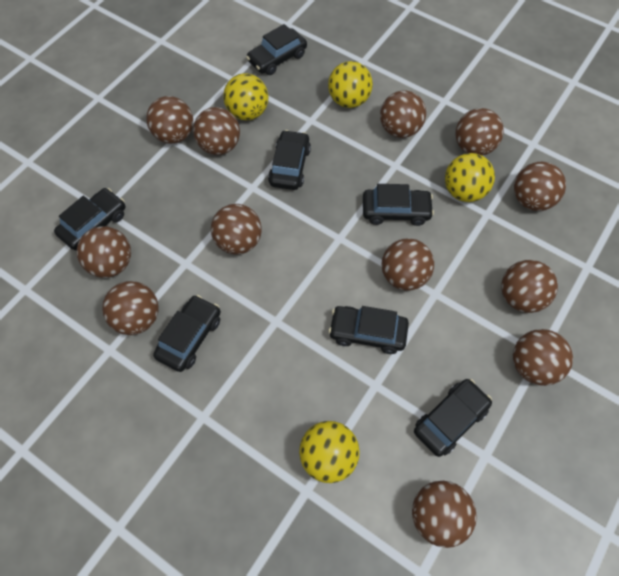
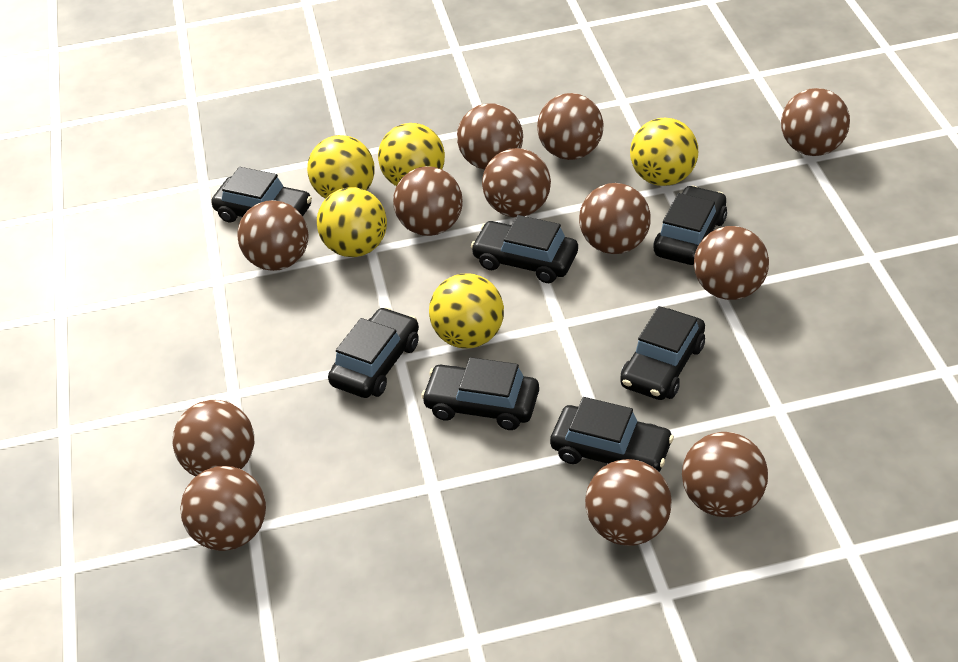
yellow ball: [223,73,268,120] [299,421,360,483] [328,61,373,108] [445,153,495,202] = 4 -> [307,135,375,199] [317,187,387,257] [378,123,445,186] [429,274,504,349] [630,118,698,186] = 5

